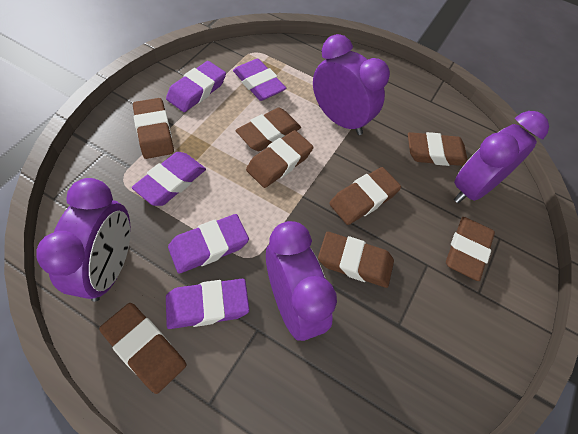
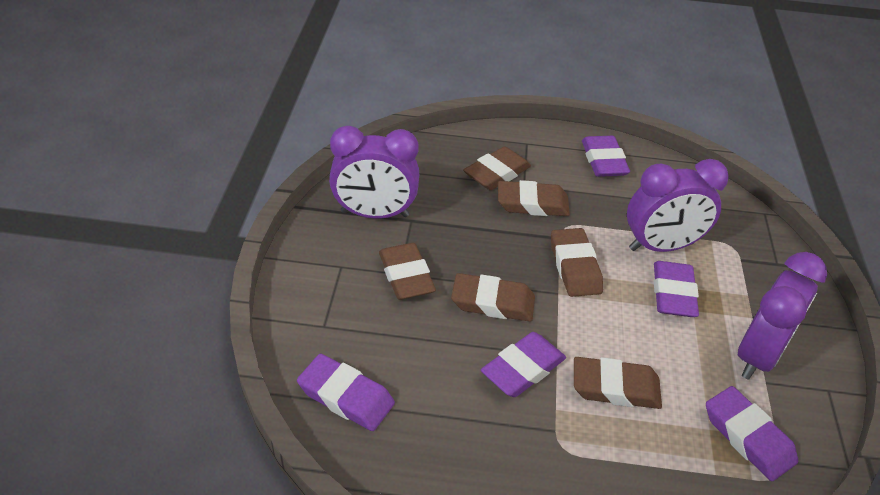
brown eraser: [99,303,186,394] [133,98,174,159] [235,107,301,151] [246,130,314,188] [318,232,394,288] [329,167,401,225] [408,132,468,166] [446,217,495,281] = 8 -> [379,243,436,300] [451,273,535,322] [463,146,531,190] [498,180,570,216] [551,228,603,297] [574,357,662,409] = 6
purple clock: [36,178,131,302] [266,221,337,341] [313,34,390,135] [454,111,549,203] = 4 -> [329,126,419,219] [627,159,729,252] [738,252,827,380] = 3

